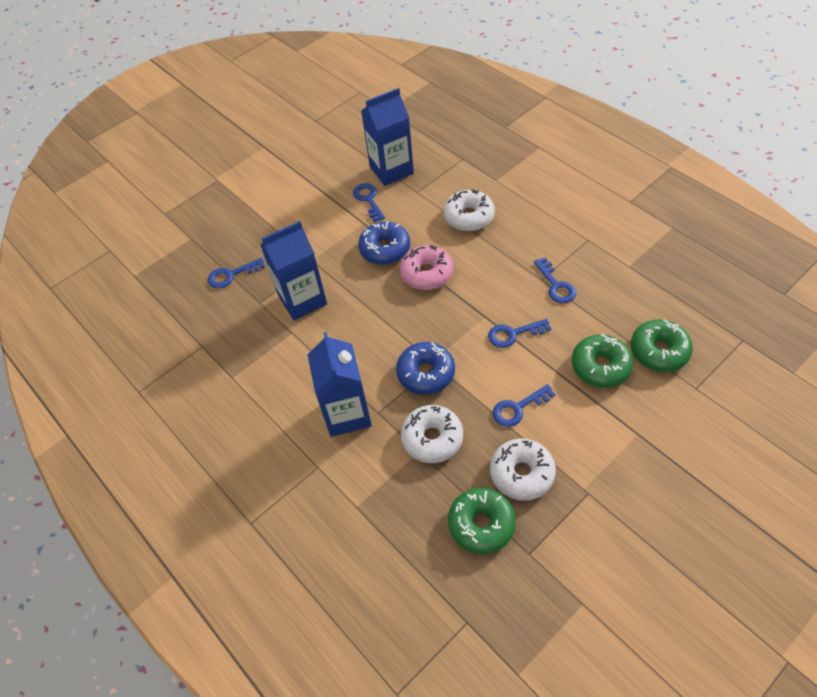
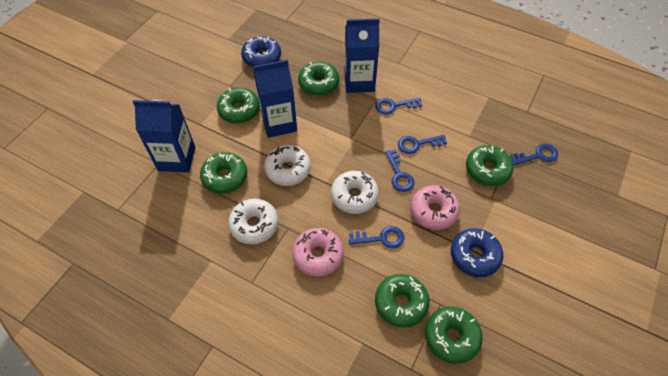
green donut: [448,488,516,554] [572,334,633,388] [631,319,693,372] = 3 -> [200,152,248,194] [217,87,260,123] [298,62,339,96] [375,274,430,328] [425,307,483,364] [466,145,514,186] = 6
pink donut: [400,245,453,290] = 1 -> [292,228,344,277] [411,185,460,230] = 2

